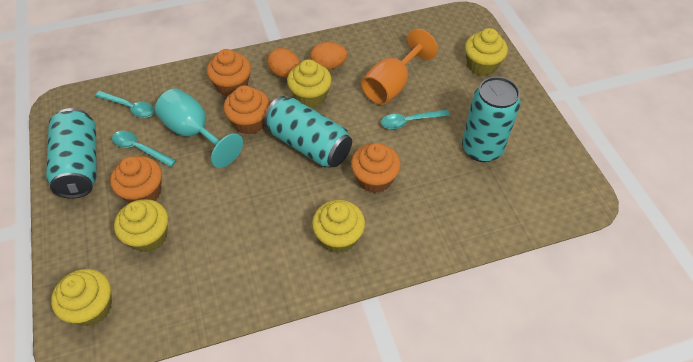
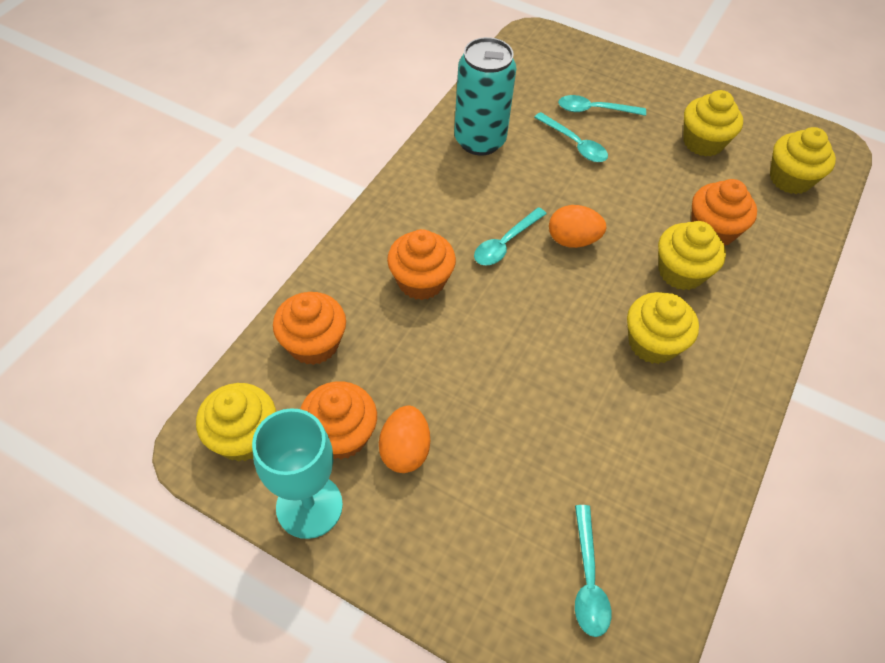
orange goblet: [361,29,438,105] = 1 -> none = 0
turquoise can: [46,108,97,199] [264,96,352,167] [462,77,521,162] = 3 -> [454,37,516,156] = 1
turquoise spoon: [95,91,155,118] [112,131,176,167] [381,110,450,129] = 3 -> [474,207,546,266] [534,112,608,162] [558,95,646,116] [575,505,611,637] = 4

